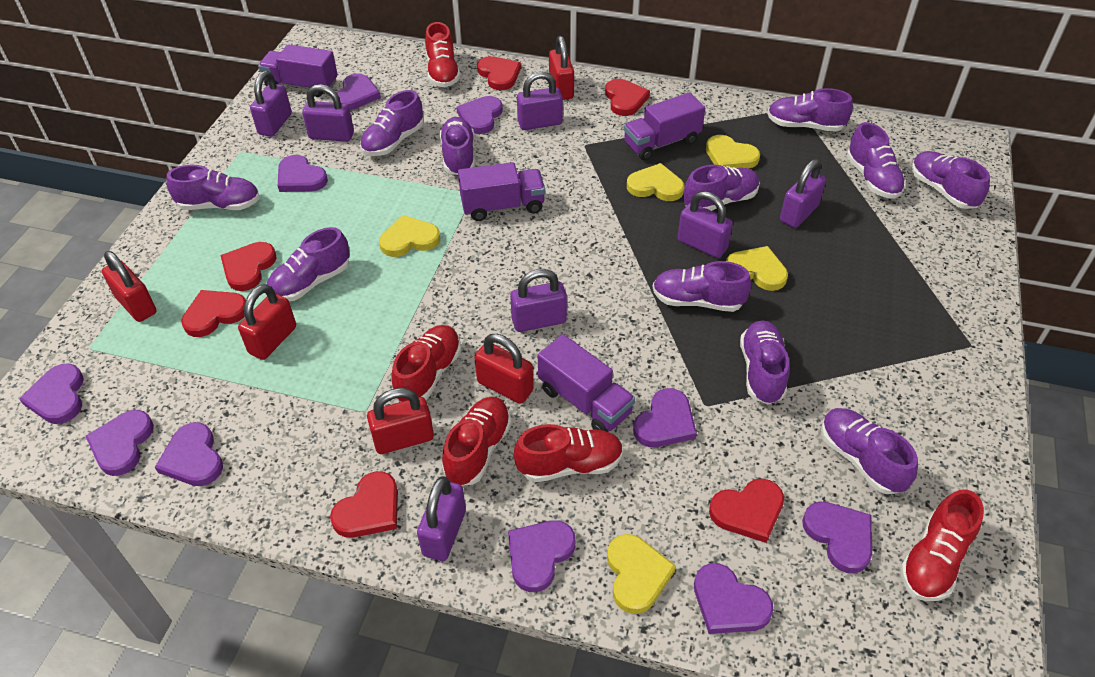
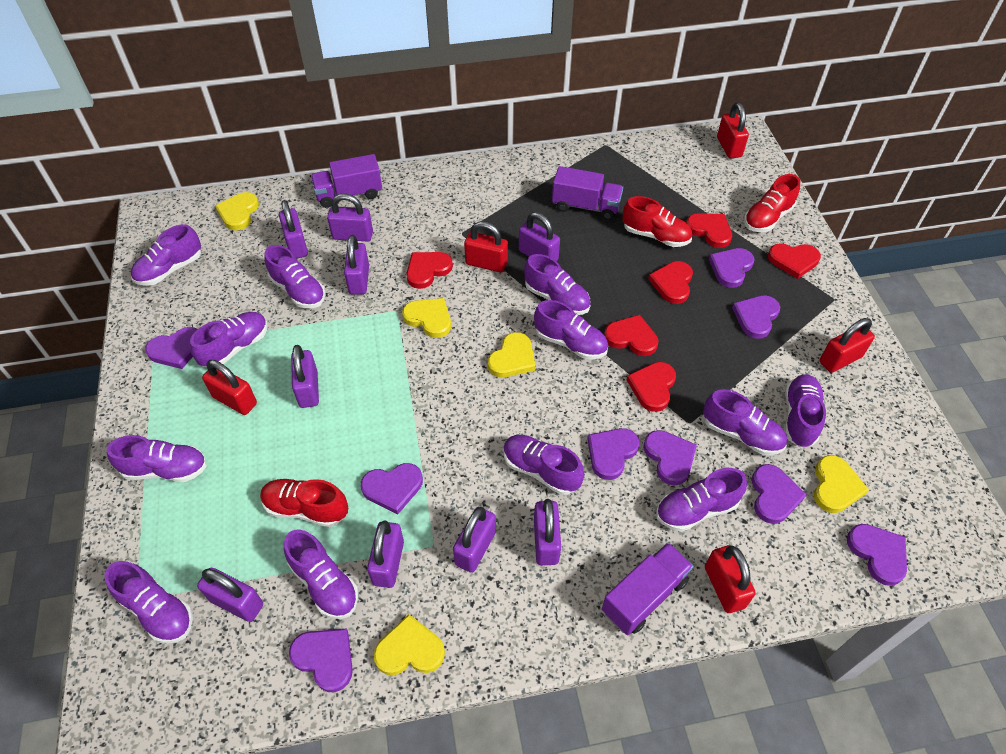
purple heart: [19,363,84,424] [85,410,154,476] [155,422,223,486] [278,155,328,192] [337,74,381,110] [457,96,503,134] [508,520,576,592] [633,388,697,447] [694,563,774,634] [802,502,872,573] = 10 -> [145,327,198,369] [289,628,353,692] [361,463,423,514] [587,428,640,480] [643,430,697,486] [709,248,755,288] [732,295,780,339] [751,464,807,524] [847,524,907,586] = 9
purple padlock: [250,71,292,137] [302,84,354,142] [417,476,466,561] [510,269,567,332] [517,72,563,130] [677,191,733,258] [780,159,826,228] = 7 -> [197,568,263,622] [279,200,308,259] [291,345,319,408] [327,193,373,242] [344,235,369,295] [367,521,404,588] [453,507,496,573] [519,212,560,261] [534,499,561,565] = 9
purple shoe: [167,165,260,210] [267,227,350,301] [360,90,424,156] [439,117,475,175] [653,261,752,312] [683,165,760,211] [740,321,789,404] [767,88,853,132] [821,408,918,494] [847,122,906,199] [911,151,990,209] = 11 -> [105,561,193,644] [107,435,207,482] [131,224,201,286] [190,312,268,367] [264,245,325,308] [284,529,358,619] [503,435,584,495] [524,254,591,315] [534,300,608,359] [656,468,747,532] [703,389,787,455] [785,374,826,448] = 12
purple truck: [258,44,338,97] [458,162,545,221] [538,334,635,432] [624,92,705,161] = 4 -> [311,154,382,208] [552,166,623,220] [602,543,694,635] = 3
red shoe: [392,325,461,402] [425,22,460,87] [442,397,511,486] [514,424,623,482] [900,489,984,601] = 5 -> [260,479,348,527] [622,196,692,247] [744,174,800,232] = 3

